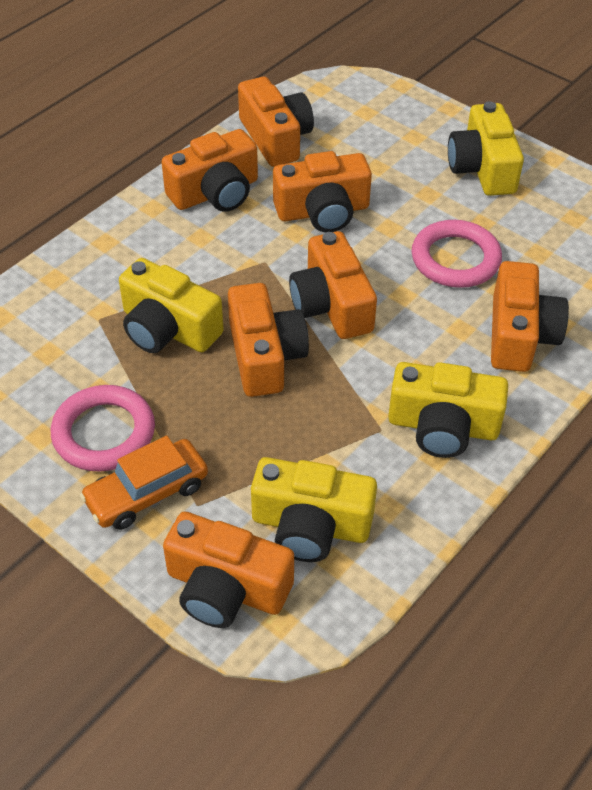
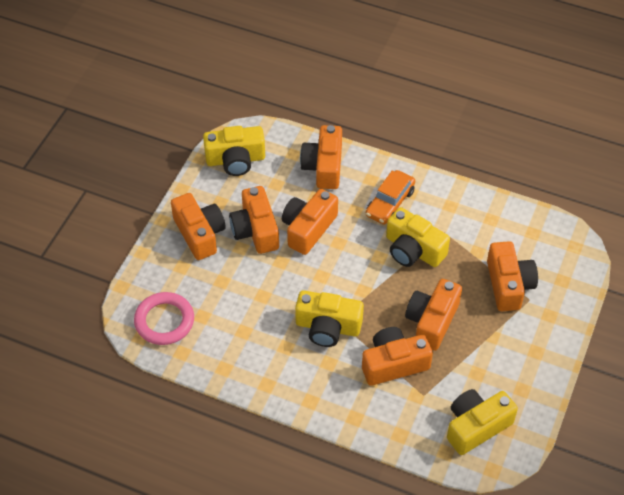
pink ring: [51,385,155,471] [412,220,502,288] = 2 -> [134,292,194,345] = 1

